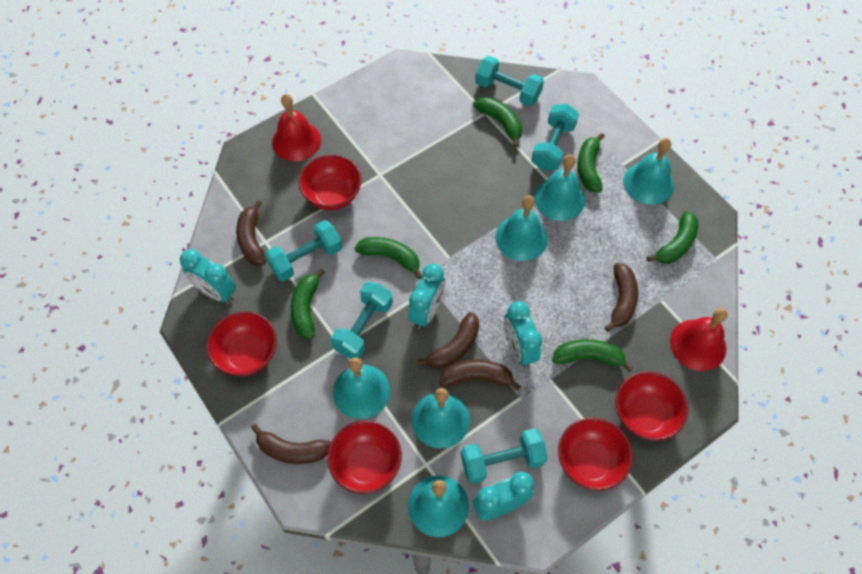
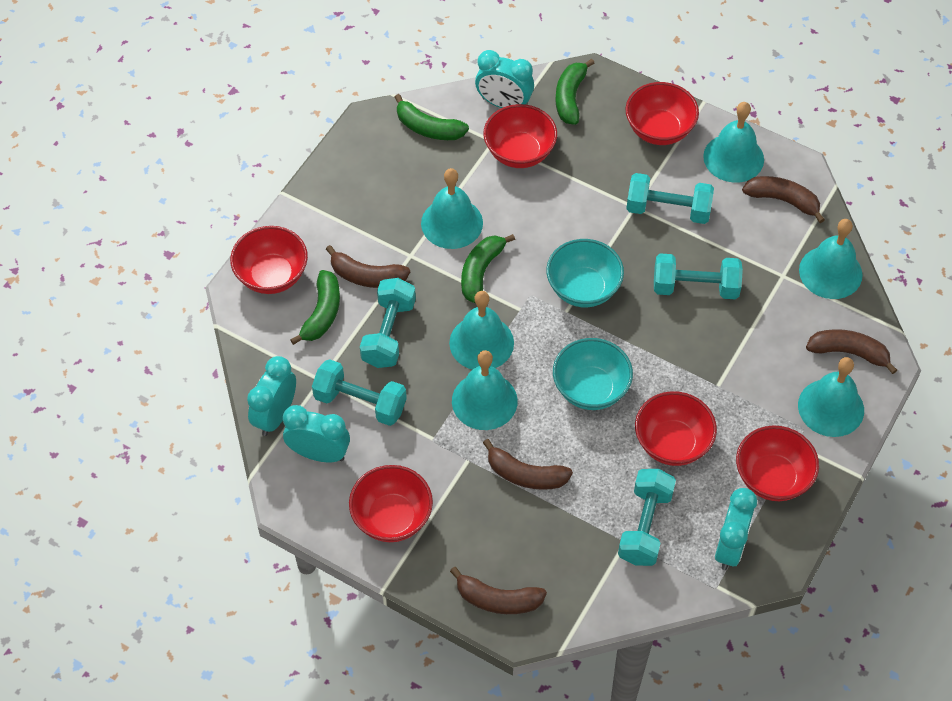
green banana: [291,269,325,340] [355,237,422,279] [473,97,522,147] [552,339,633,372] [577,133,605,192] [647,211,698,264] = 6 -> [290,270,340,345] [395,94,469,140] [461,234,515,303] [555,59,595,125] = 4
red bell: [272,94,321,162] [670,308,728,371] = 2 -> none = 0
red bowl: [207,312,277,376] [299,155,362,210] [327,421,402,494] [558,418,633,491] [615,371,688,441] = 5 -> [230,226,308,294] [349,465,433,542] [483,104,557,168] [626,82,699,145] [635,391,717,466] [736,426,819,501] = 6
turquoise bowl: none = 0 -> [546,239,624,307] [553,338,633,410] = 2

